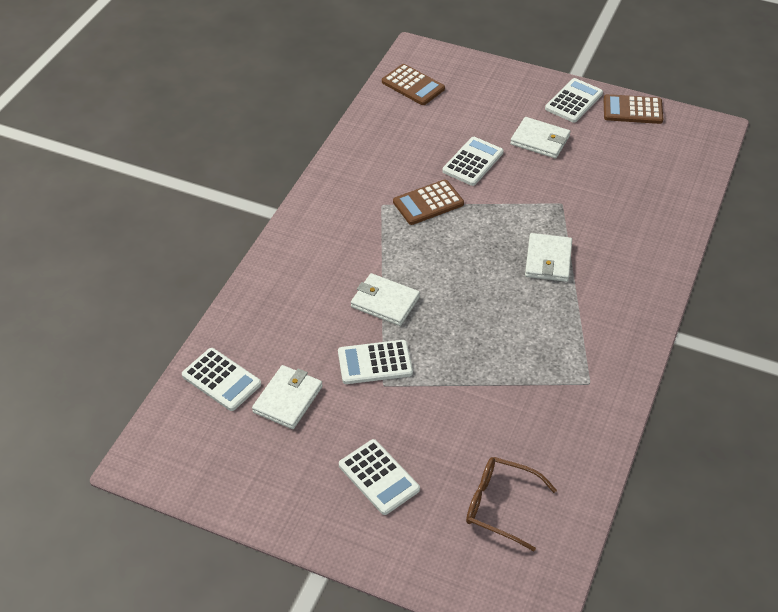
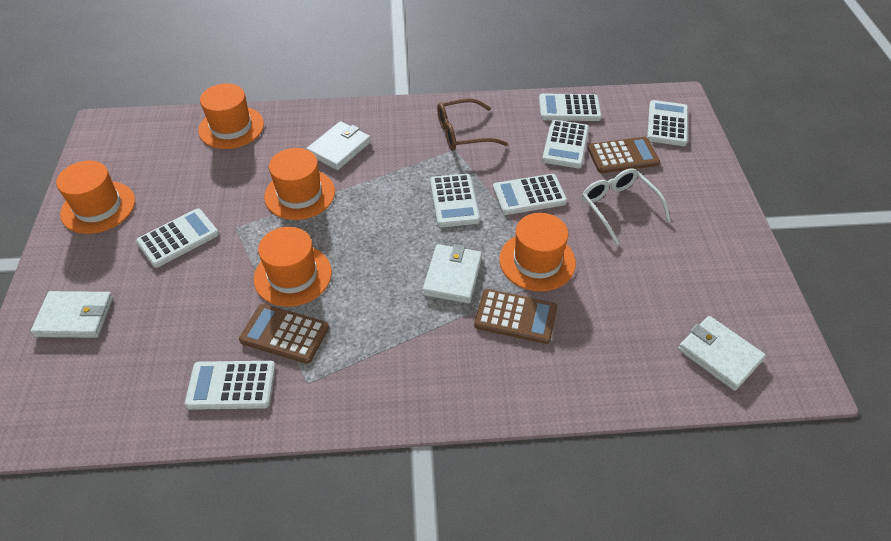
orange hat: none = 0 -> [56,161,135,234] [198,83,264,149] [253,227,332,307] [264,148,335,220] [499,213,576,291] = 5
white calculator: [182,348,261,411] [338,340,413,384] [339,439,420,515] [443,137,504,186] [545,78,603,123] = 5 -> [136,208,219,268] [185,361,276,410] [430,173,480,227] [493,174,567,215] [539,94,602,121] [542,120,589,168] [647,100,688,146] = 7
white glasses: none = 0 -> [582,168,671,245] = 1

